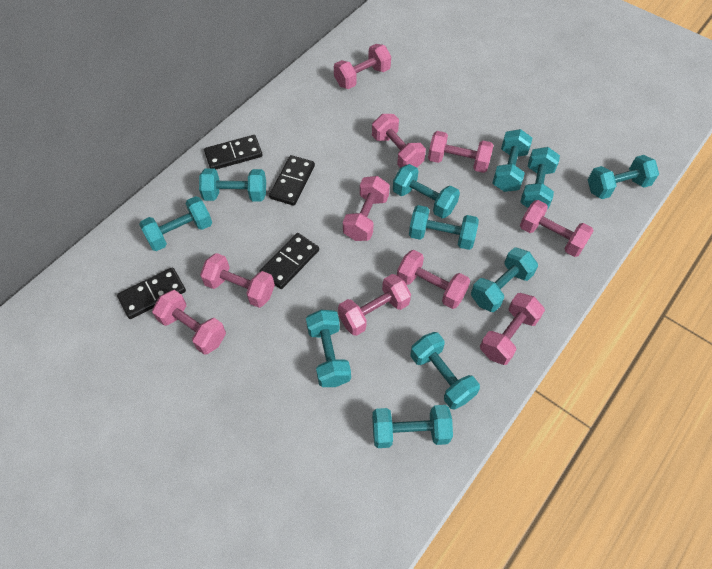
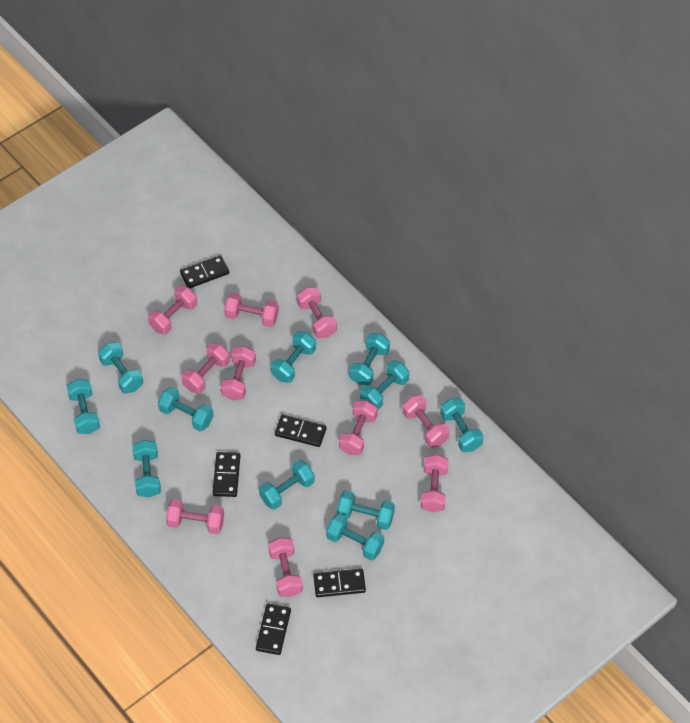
black domino: [117,267,186,319] [204,135,263,170] [259,233,319,289] [269,155,315,206] = 4 -> [180,255,229,288] [213,452,240,497] [256,603,291,655] [275,415,327,447] [313,569,366,597] = 5

